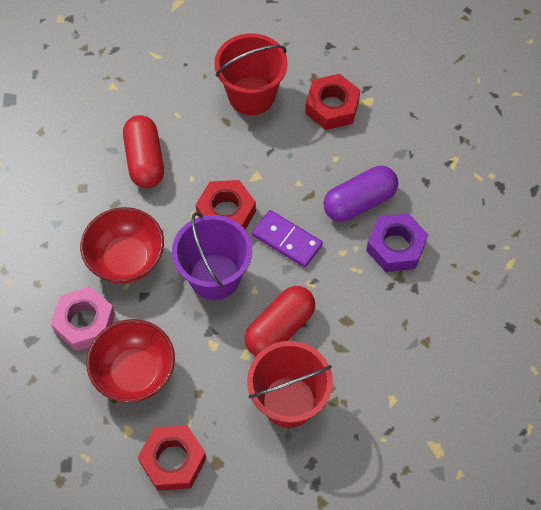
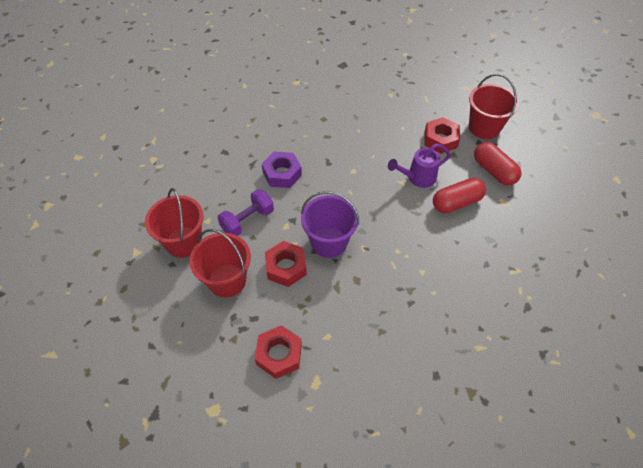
pink nut: [51,287,115,352] = 1 -> none = 0
purple capsule: [323,166,398,222] = 1 -> none = 0
purple domino: [252,210,323,268] = 1 -> none = 0
purple dumbbell: none = 0 -> [218,189,274,236] = 1
purple watering can: none = 0 -> [388,144,450,188] = 1
red bowl: [80,207,164,284] [86,319,175,403] = 2 -> none = 0
red bucket: [214,33,288,115] [247,341,333,428] = 2 -> [145,188,204,258] [190,229,251,298] [469,74,519,139] = 3

